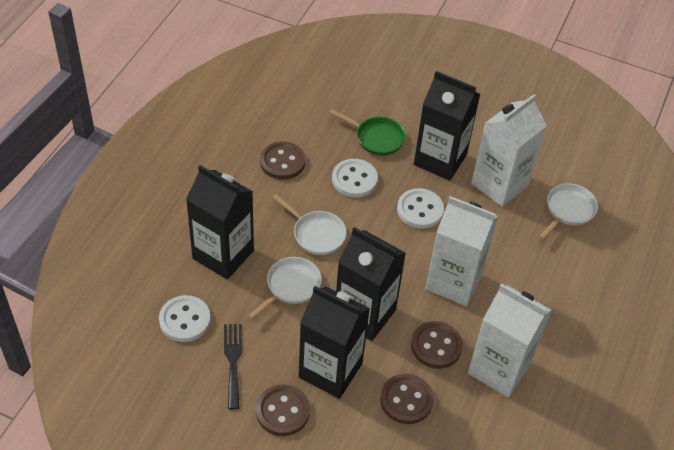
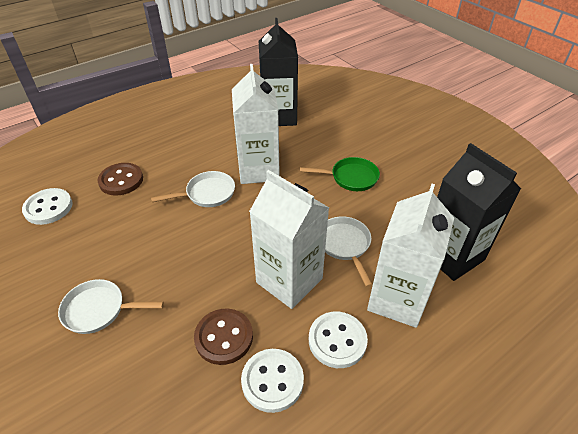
black carton: [186,165,254,279] [299,286,370,399] [336,227,406,341] [414,71,480,181] = 4 -> [259,18,298,126] [437,143,521,281] = 2
black fork: [224,324,242,409] = 1 -> none = 0
brown button: [256,384,310,436] [260,141,305,180] [380,374,434,424] [411,321,463,369] = 4 -> [98,163,143,196] [194,308,253,365] = 2

